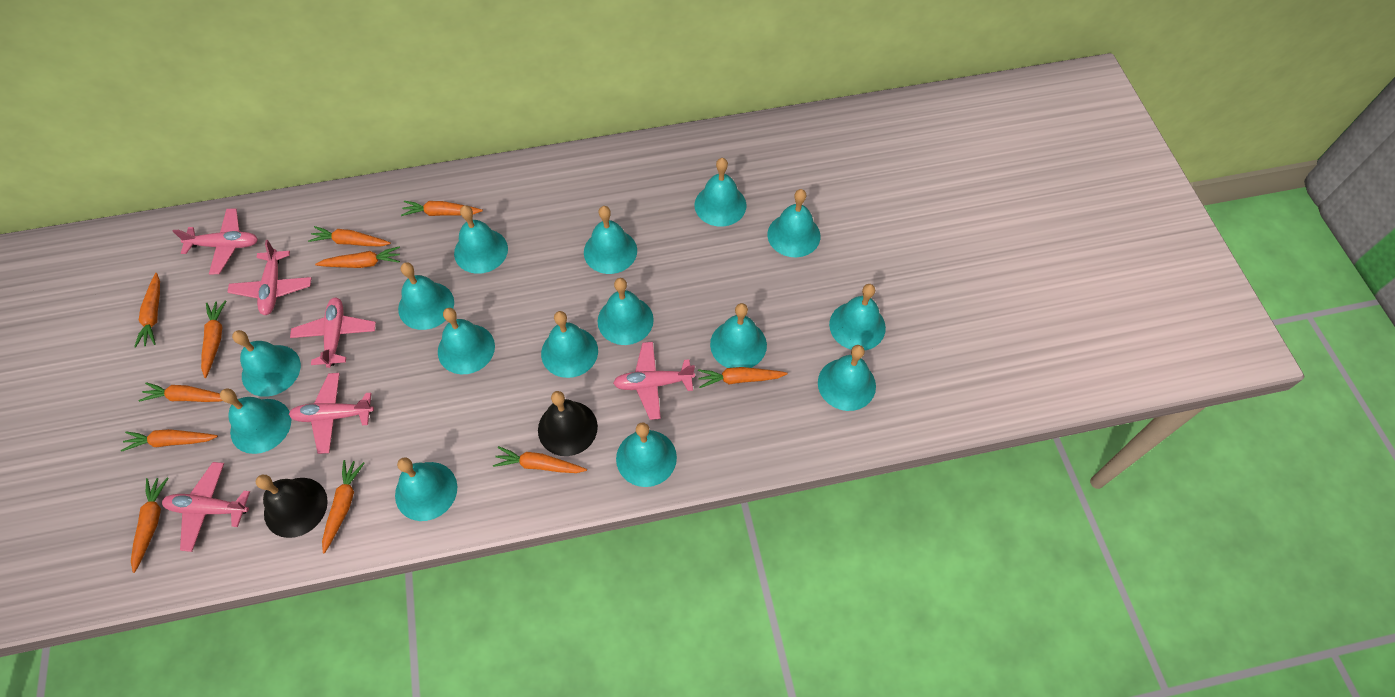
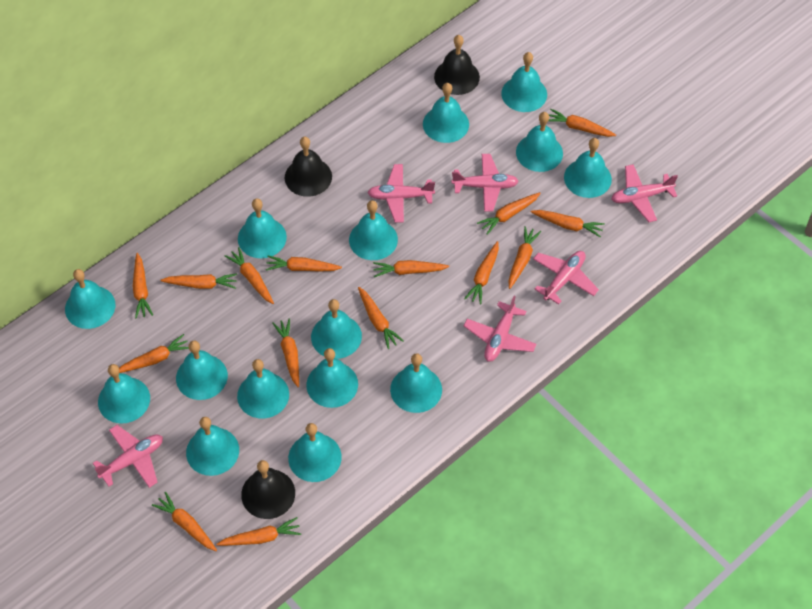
black bell: [256,475,328,538] [538,391,598,456] = 2 -> [241,460,295,519] [285,137,332,197] [434,35,480,95] = 3
orange carrot: [121,429,218,452] [131,477,169,573] [134,273,160,348] [139,382,223,402] [201,300,226,378] [308,226,391,246] [315,246,400,268] [322,460,364,553] [401,201,483,216] [493,446,587,473] [698,367,787,388] = 11 -> [119,334,189,373] [133,253,153,318] [152,492,217,551] [160,274,237,289] [217,517,301,546] [225,247,274,304] [266,256,342,272] [272,318,299,387] [358,287,404,349] [373,260,449,277] [464,241,499,304] [477,192,541,235] [508,226,541,289] [531,210,605,237] [548,109,616,137] = 15

